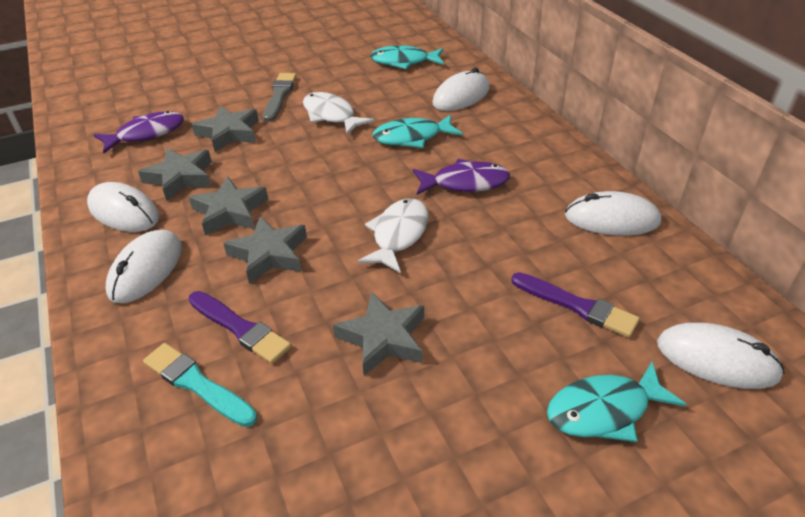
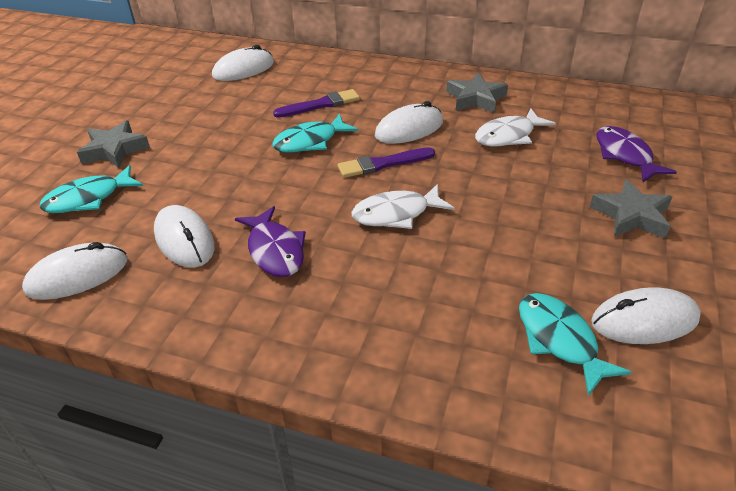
grey brush: [263,73,296,122] = 1 -> none = 0
grey star: [138,148,212,201] [189,176,268,236] [192,106,259,152] [223,217,307,284] [333,292,424,376] = 5 -> [77,120,150,168] [446,72,508,113] [590,179,672,238] = 3
turquoise brush: [143,343,257,427] = 1 -> none = 0

